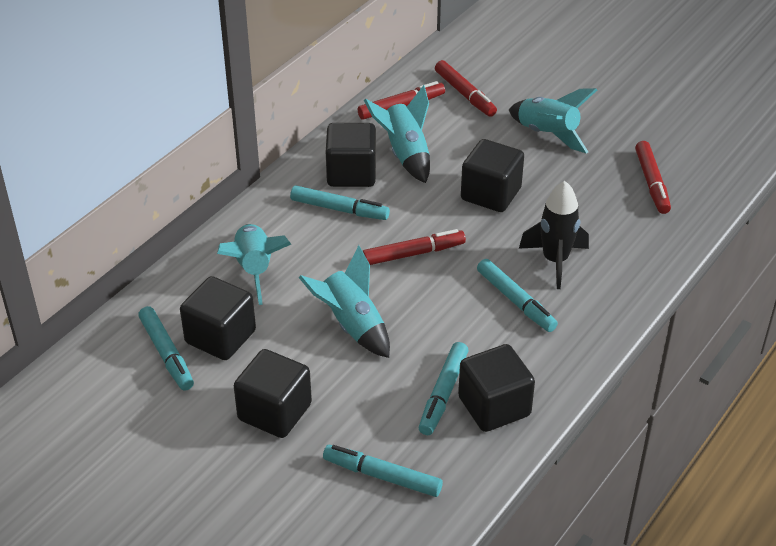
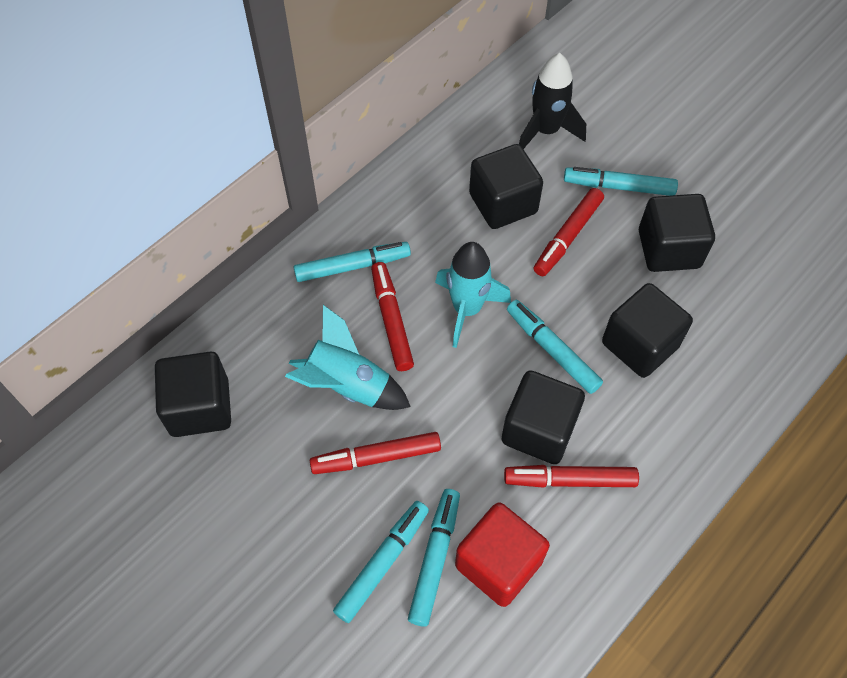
red cube: none = 0 -> [455,502,550,607] = 1
turquoise rocket: [217,224,291,305] [298,245,390,358] [364,85,430,183] [509,88,597,154] = 4 -> [285,305,411,410] [435,242,511,348] = 2

